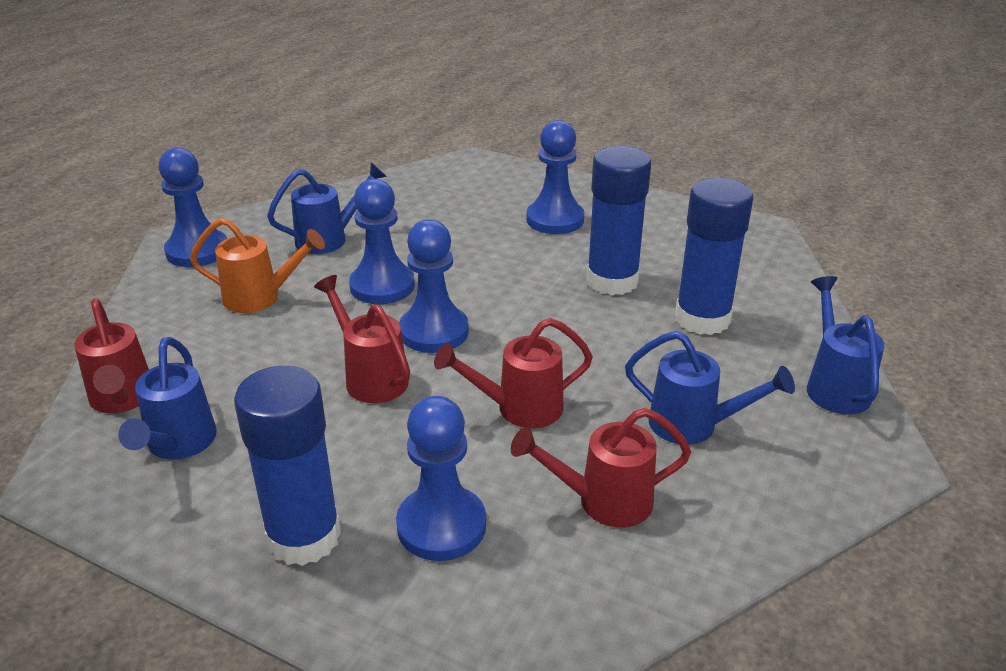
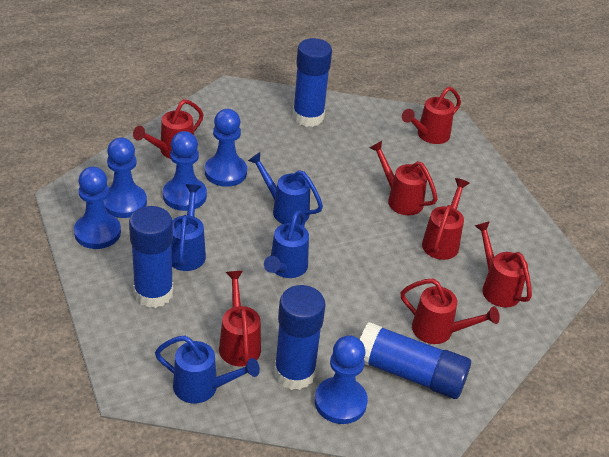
blue glue stick: [234,366,341,566] [586,146,651,295] [675,178,753,335] = 3 -> [129,206,173,308] [274,285,326,390] [293,38,332,127] [360,322,471,399] = 4
orange watering can: [190,218,325,313] = 1 -> none = 0
red watering can: [74,298,149,413] [314,275,410,403] [434,318,593,428] [511,408,691,528] = 4 -> [133,99,204,159] [219,271,261,366] [370,141,437,215] [400,279,500,344] [402,87,461,144] [422,178,470,260] [475,221,532,307] = 7

